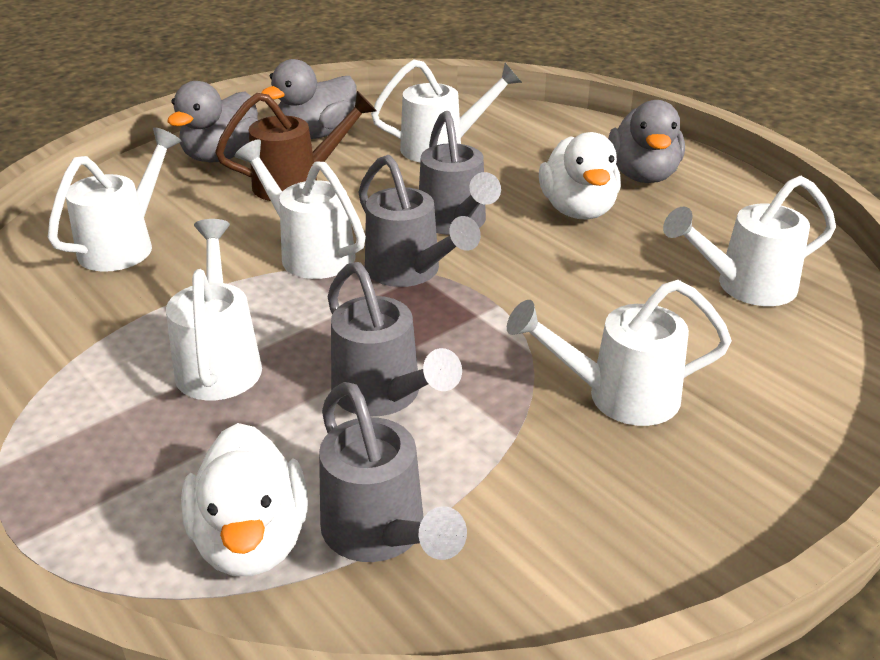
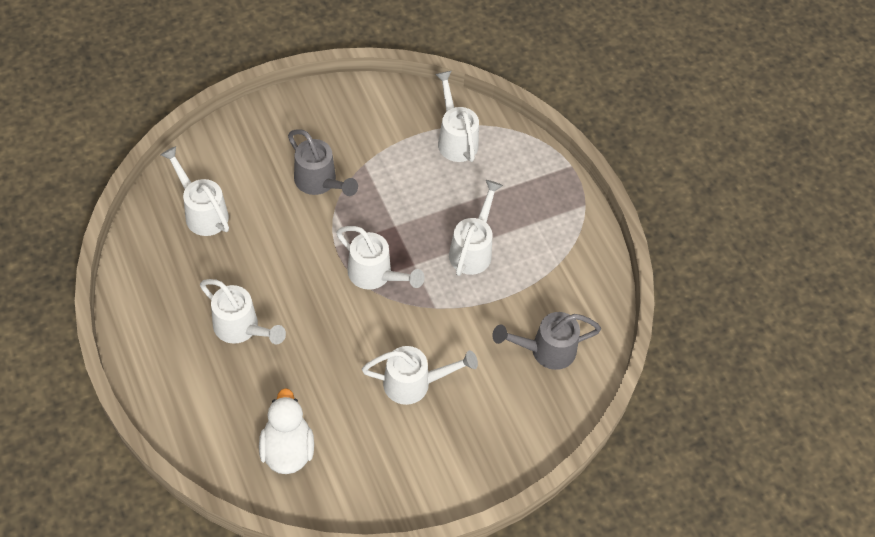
brown watering can: [215,91,377,201] = 1 -> none = 0
grey duck: [168,81,258,163] [261,59,357,139] [608,100,685,183] = 3 -> none = 0
grey watering can: [319,382,467,562] [328,262,462,416] [359,155,481,287] [419,111,501,235] = 4 -> [288,129,358,196] [492,312,601,370] = 2
white duck: [181,423,308,576] [539,132,621,219] = 2 -> [259,388,314,474] = 1

